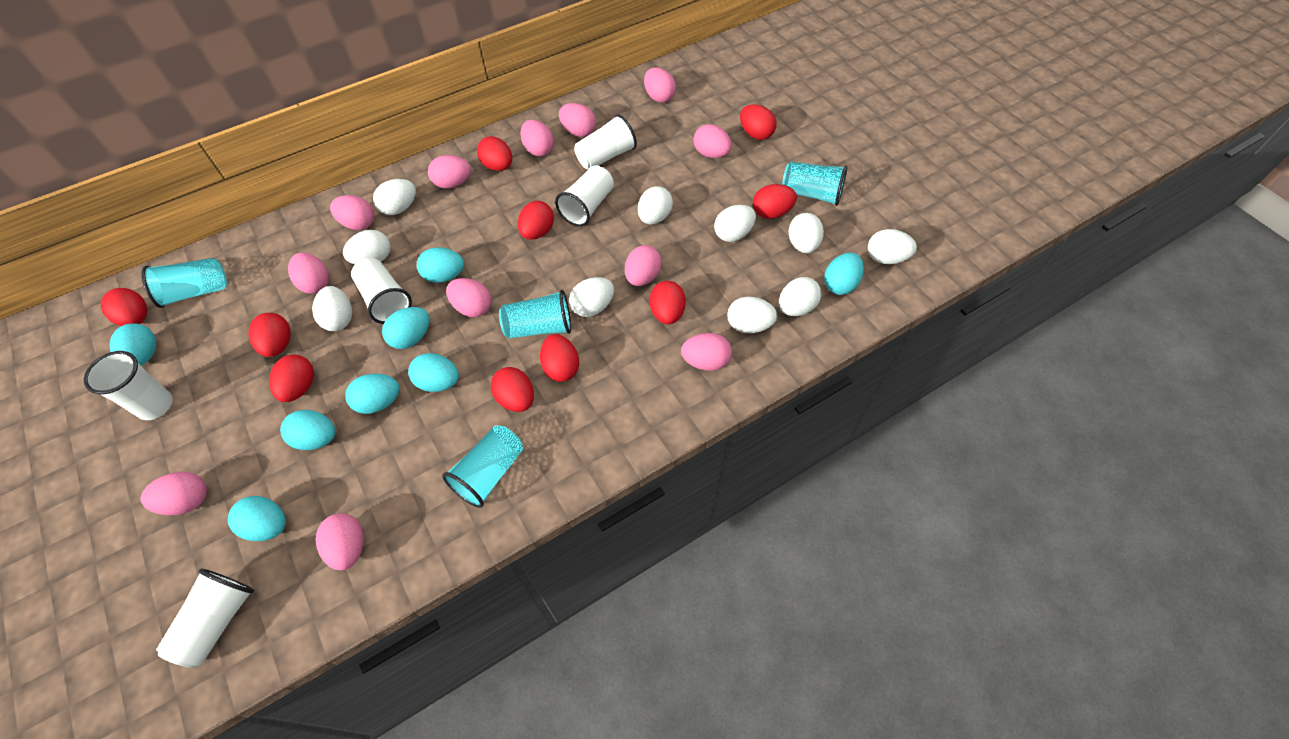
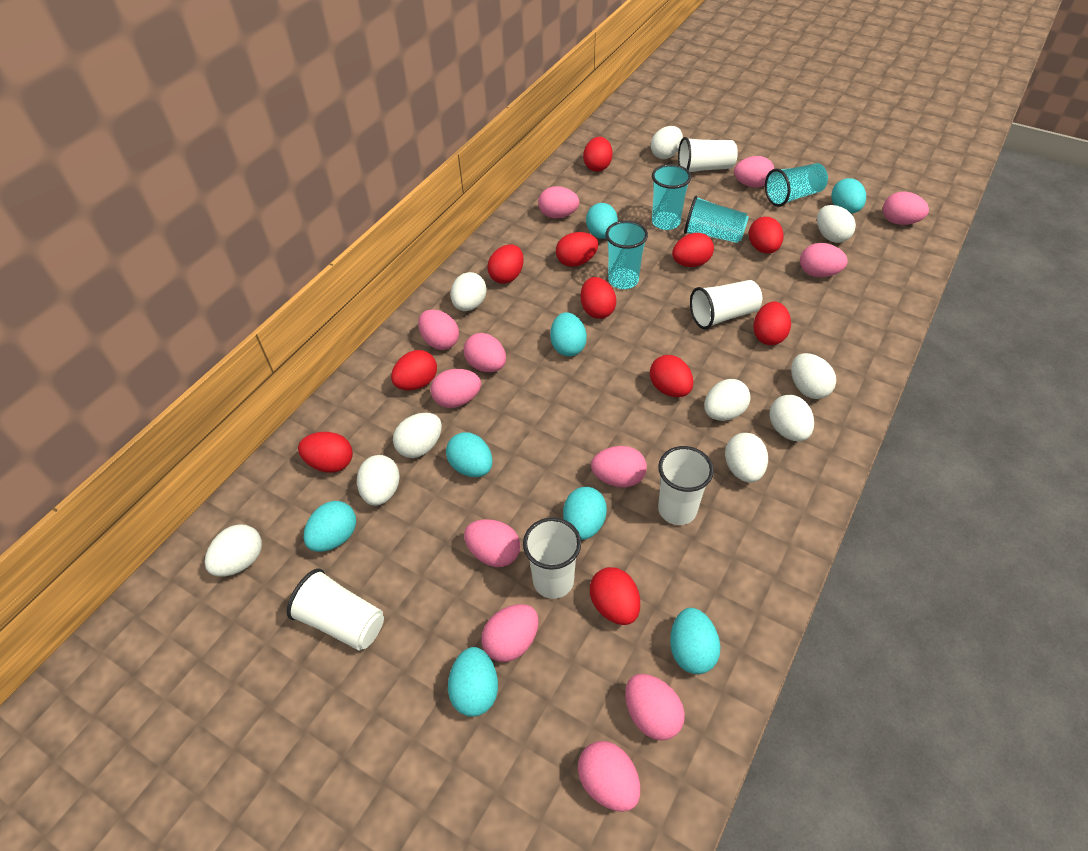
red egg: [101,288,147,326] [248,313,291,357] [269,354,314,402] [477,136,512,171] [491,367,534,412] [518,201,554,240] [540,334,579,382] [650,281,686,325] [740,104,777,140] [753,184,797,219] = 10 -> [298,432,353,473] [391,350,437,390] [488,244,524,284] [556,232,598,267] [581,277,616,319] [583,137,613,172] [590,567,640,625] [650,355,693,397] [672,233,714,267] [749,217,784,254] [753,302,791,345] = 11

